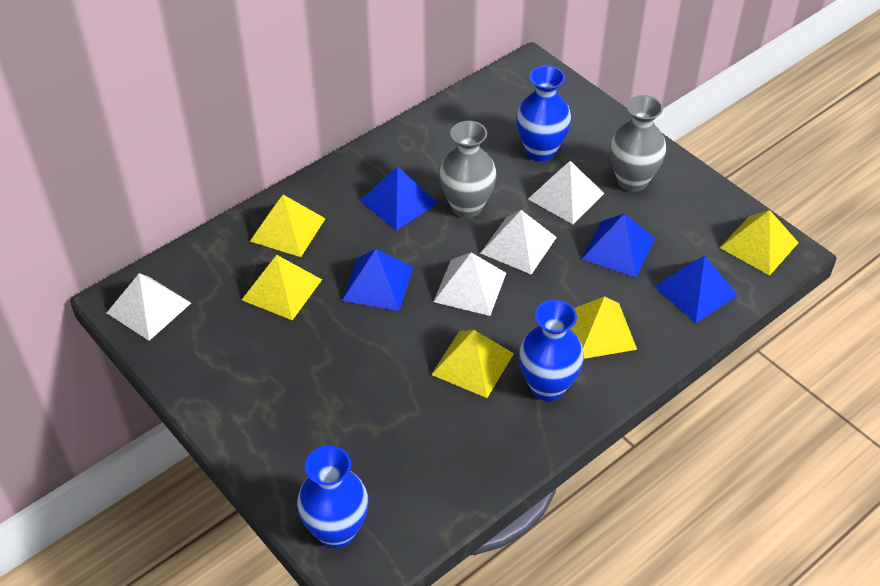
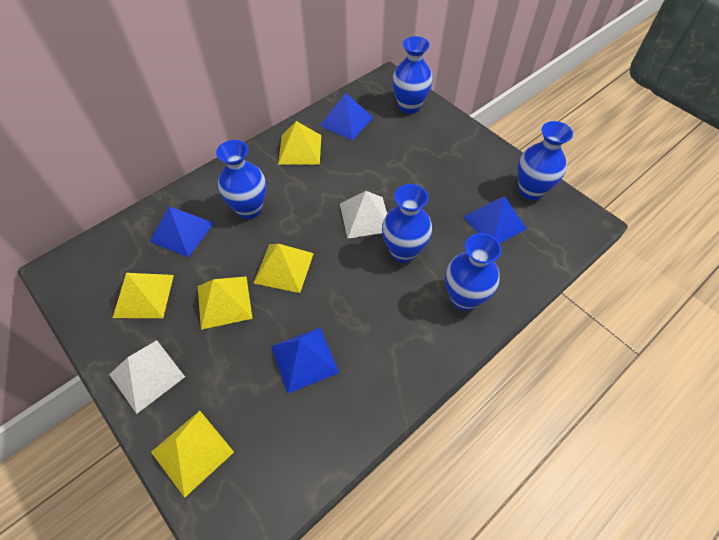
blue vase: [297,445,369,548] [516,65,571,161] [519,300,584,401] = 3 -> [216,140,266,219] [382,184,432,263] [392,36,433,114] [445,233,502,311] [518,121,573,200] = 5
grey vase: [439,121,497,218] [610,95,666,192] = 2 -> none = 0
white pyramid: [107,273,191,341] [433,252,506,316] [480,210,557,275] [528,161,605,224] = 4 -> [109,340,185,414] [340,191,387,239] = 2

